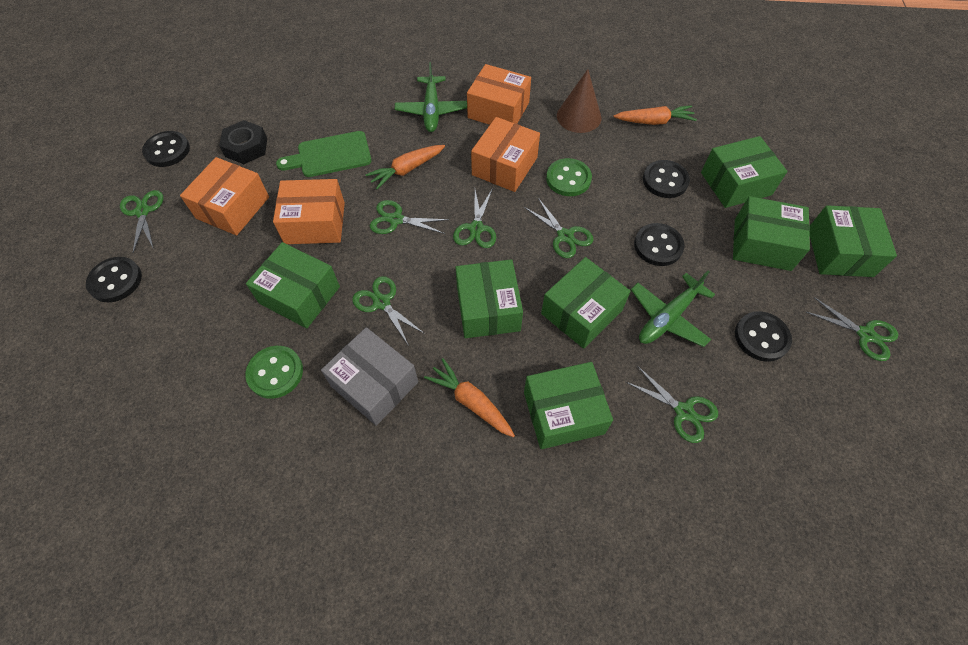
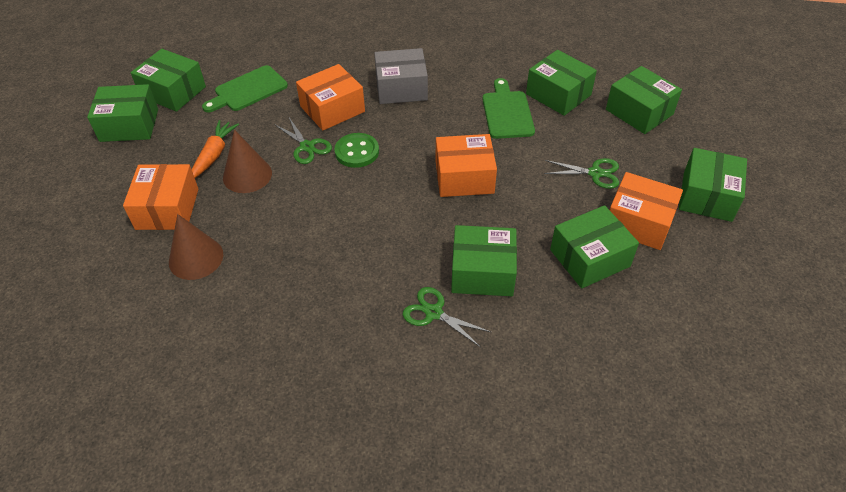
black button: [86,257,142,302] [142,131,190,167] [634,223,685,266] [643,160,690,198] [735,311,792,362] = 5 -> none = 0
black nut: [219,120,267,164] = 1 -> none = 0
brown cone: [557,69,601,133] = 1 -> [169,214,223,280] [223,130,272,193] = 2
green button: [245,346,303,399] [546,158,592,196] = 2 -> [334,133,379,168] = 1
green cutting board: [276,131,372,177] = 1 -> [202,65,288,113] [482,78,535,139] = 2
green plane: [395,62,467,132] [631,271,715,347] = 2 -> none = 0
green scissors: [120,190,164,253] [352,276,425,346] [370,200,449,234] [453,188,496,248] [524,198,593,258] [626,366,718,443] [806,297,898,361] = 7 -> [274,118,332,164] [402,287,491,348] [544,158,619,189] = 3
orange carrot: [365,145,445,189] [424,358,515,438] [613,105,697,125] = 3 -> [191,120,239,178] = 1

